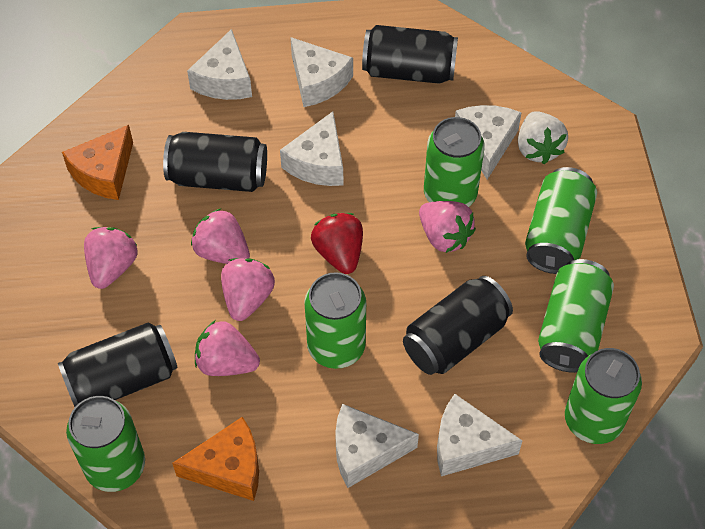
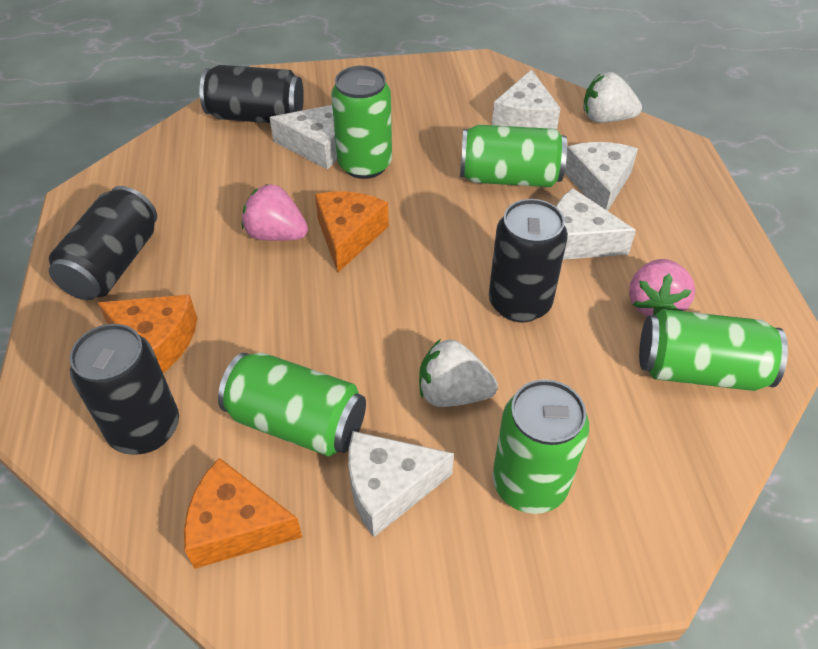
green can: [66,396,145,492] [304,272,366,369] [424,117,485,207] [525,167,597,274] [538,259,614,373] [565,348,642,444] = 6 -> [218,353,366,457] [331,66,392,179] [460,125,567,187] [493,379,589,514] [639,309,788,391] = 5
orange cheese: [62,125,133,200] [172,417,259,501] = 2 -> [98,294,197,373] [184,458,302,569] [315,191,389,272] = 3
pink strawberry: [84,227,138,289] [191,209,250,264] [195,321,260,376] [221,258,275,321] [419,201,476,253] = 5 -> [242,184,308,241] [629,259,695,316] = 2
red strawberry: [311,213,363,274] = 1 -> none = 0
white cheese: [187,29,252,100] [280,111,343,186] [291,37,353,107] [335,404,419,488] [437,394,522,476] [455,105,522,179] = 6 -> [270,105,337,169] [349,431,454,537] [492,69,561,129] [556,188,636,260] [565,142,638,211] = 5
white strawberry: [518,111,568,164] = 1 -> [419,339,498,407] [583,72,642,123] = 2

